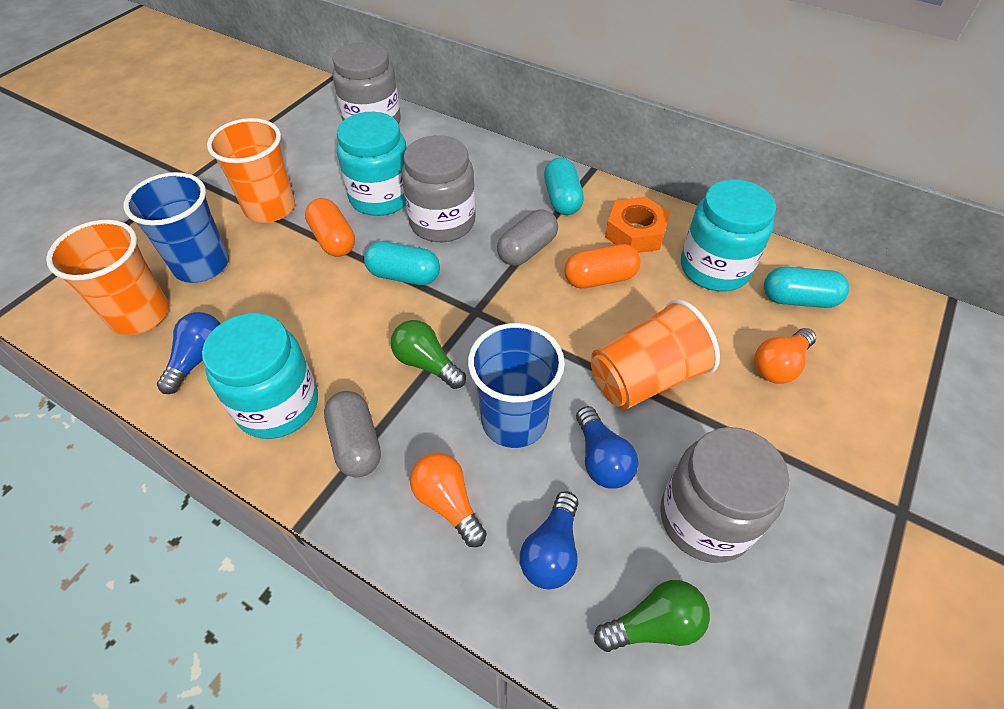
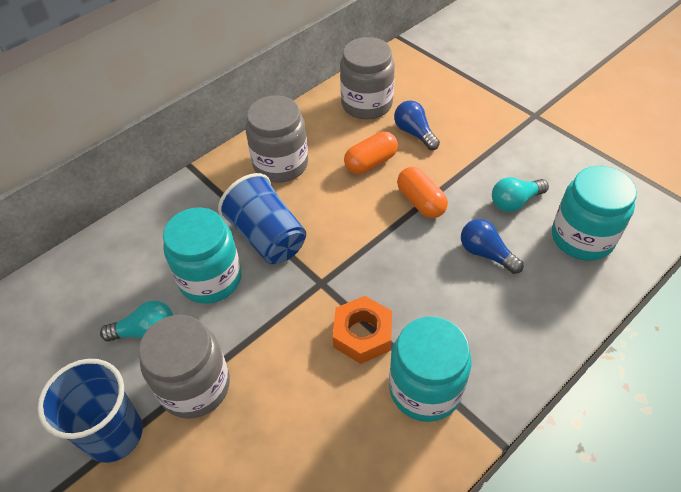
blue light bulb: [157,312,220,394] [520,491,579,589] [576,406,638,489] = 3 -> [394,100,440,150] [461,219,523,274] = 2
green light bulb: [391,320,466,389] [594,580,710,652] = 2 -> none = 0
grey capsule: [324,391,381,477] [497,210,558,266] = 2 -> none = 0
orange cup: [46,220,169,335] [207,118,295,223] [591,299,720,410] = 3 -> none = 0
orange light bulb: [410,453,487,547] [754,328,816,384] = 2 -> none = 0
turquoise capsule: [364,241,440,285] [544,158,584,215] [764,267,849,308] = 3 -> none = 0
turquoise light bulb: none = 0 -> [100,300,173,342] [492,177,549,212] = 2

